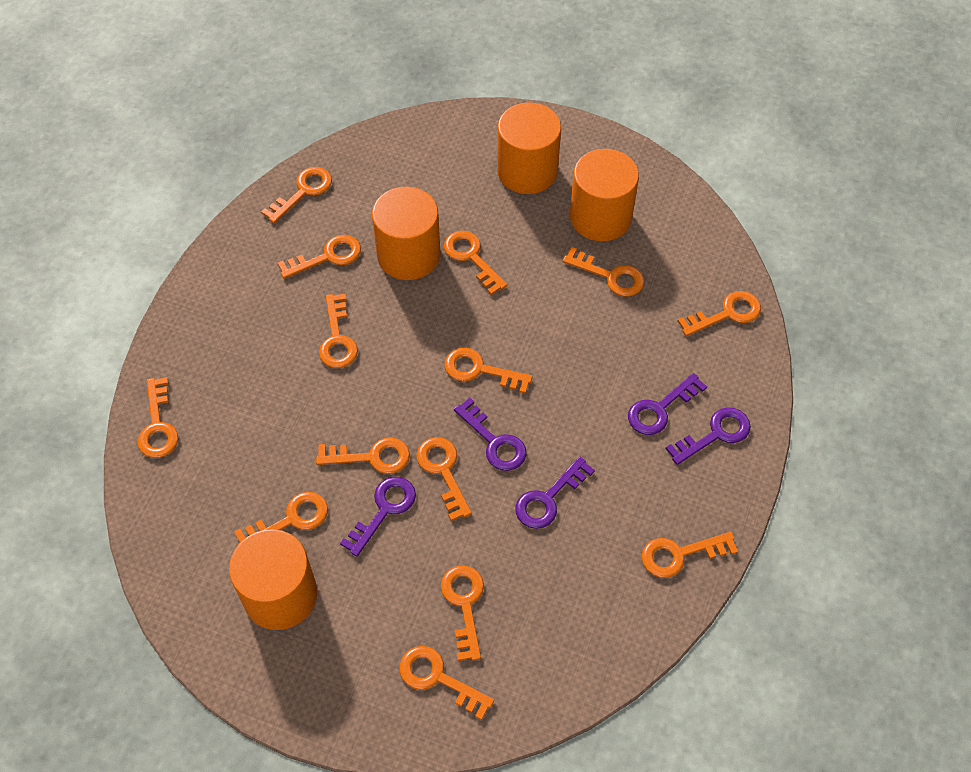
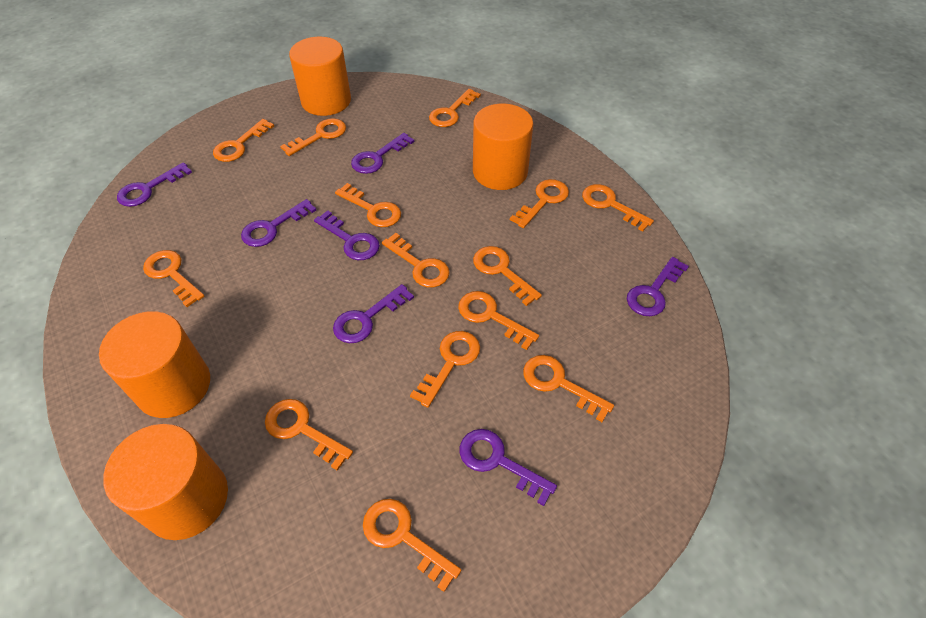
purple key: [340,477,416,557] [454,398,527,471] [515,457,595,529] [628,373,707,435] [666,407,751,465] = 5 -> [117,162,192,207] [241,199,316,247] [314,210,380,260] [333,284,414,343] [351,133,414,174] [460,429,557,506] [627,257,689,316] = 7

